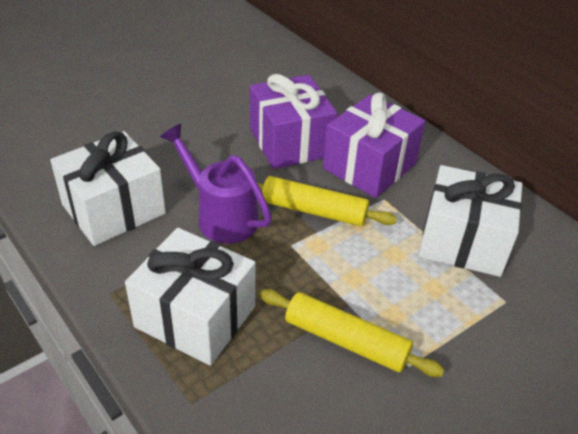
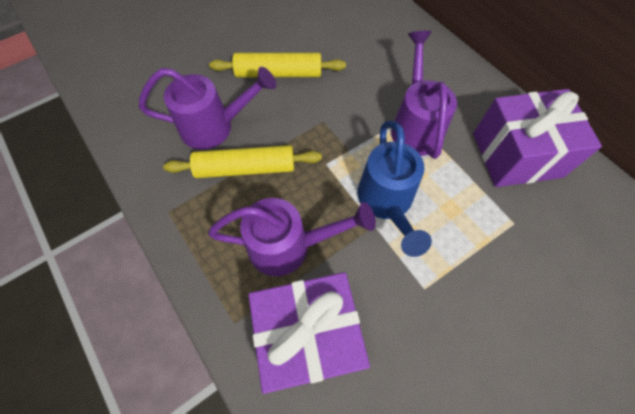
blue watering can: none = 0 -> [357,121,432,257] = 1
purple watering can: [160,124,272,244] = 1 -> [139,67,276,149] [208,198,376,276] [391,31,457,159] = 3
white gift: [50,131,166,246] [125,228,255,366] [418,165,522,277] = 3 -> none = 0

